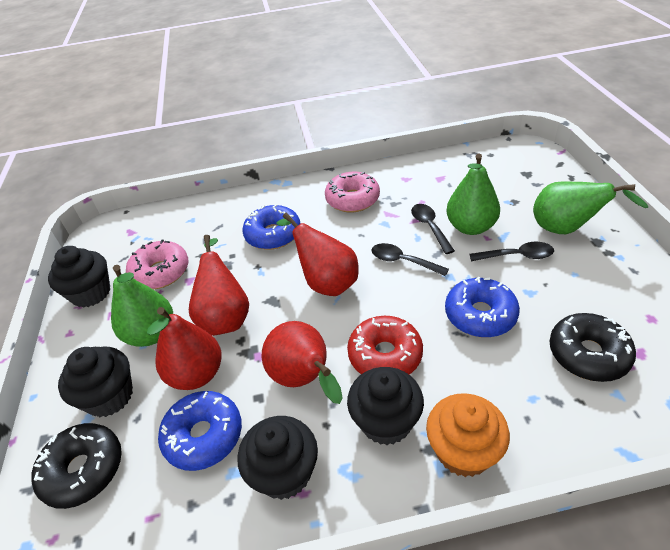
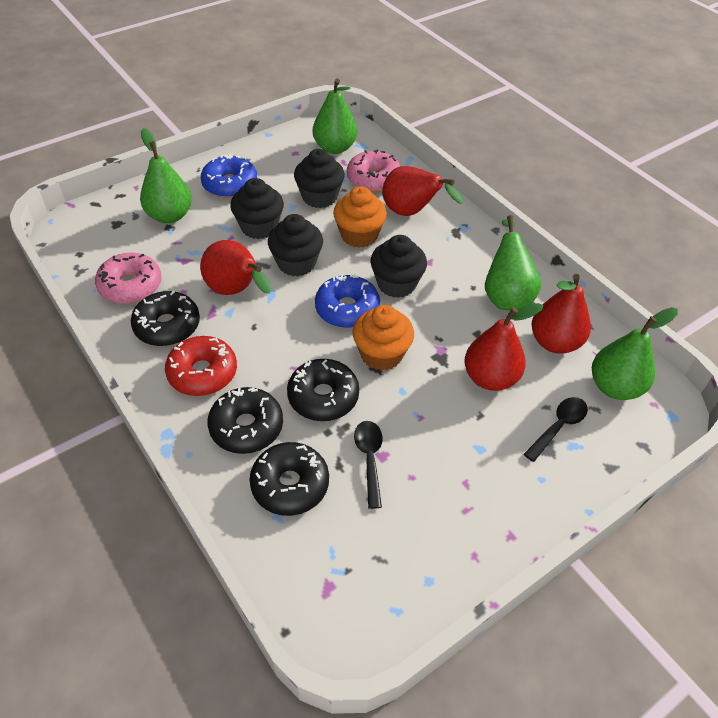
black donut: [31,423,122,509] [550,313,636,382] = 2 -> [131,291,200,346] [208,387,283,454] [250,442,329,516] [287,359,359,421] = 4
black spoon: [371,243,449,276] [411,204,455,254] [470,242,554,261] = 3 -> [354,421,383,509] [524,397,588,462] = 2
blue donut: [158,391,242,471] [242,205,301,250] [445,277,520,337] = 3 -> [201,154,257,198] [315,274,380,328] = 2
green pear: [111,265,173,347] [446,153,500,235] [533,182,648,234] = 3 -> [140,128,192,223] [313,78,357,154] [485,215,541,310] [592,307,678,400] = 4
orange cupcake: [426,393,510,477] = 1 -> [333,186,387,248] [352,305,414,371] = 2

